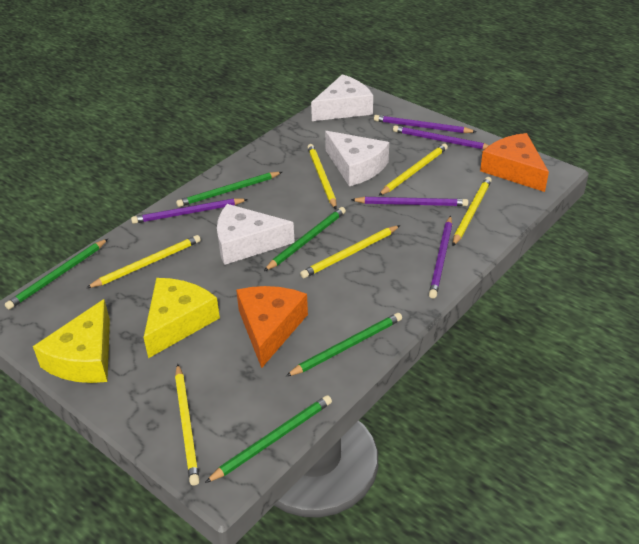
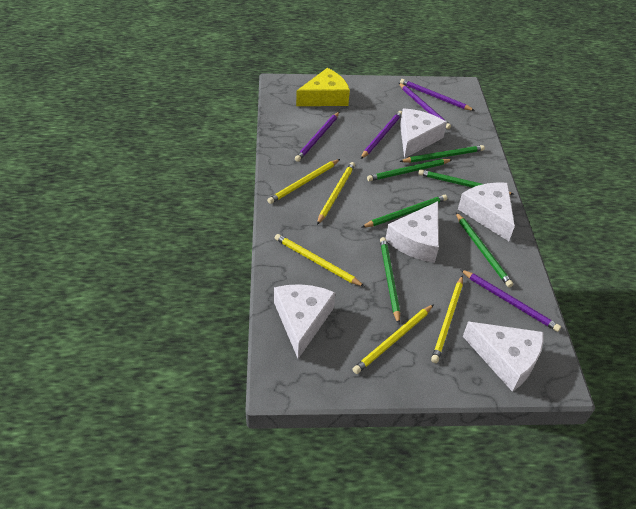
green pencil: [5,239,108,310] [176,172,282,207] [205,395,332,483] [264,207,346,271] [286,313,402,377] = 5 -> [362,195,447,228] [367,159,453,181] [380,237,400,324] [399,145,485,163] [418,169,513,195] [456,213,513,287] = 6
orange cheese: [236,286,308,368] [480,133,549,192] = 2 -> none = 0
white cheese: [217,204,295,265] [311,74,373,121] [325,131,389,186] = 3 -> [274,284,335,359] [386,201,439,263] [400,108,447,158] [458,182,515,241] [463,322,543,392] = 5
yellow cheese: [33,299,110,383] [143,278,220,358] = 2 -> [296,68,350,106] = 1
yellow pencil: [86,235,201,288] [175,364,200,486] [300,225,400,278] [307,144,337,209] [378,144,448,196] [452,177,492,246] = 6 -> [267,159,340,204] [275,234,365,287] [317,162,355,225] [353,304,434,374] [431,275,463,363] = 5

